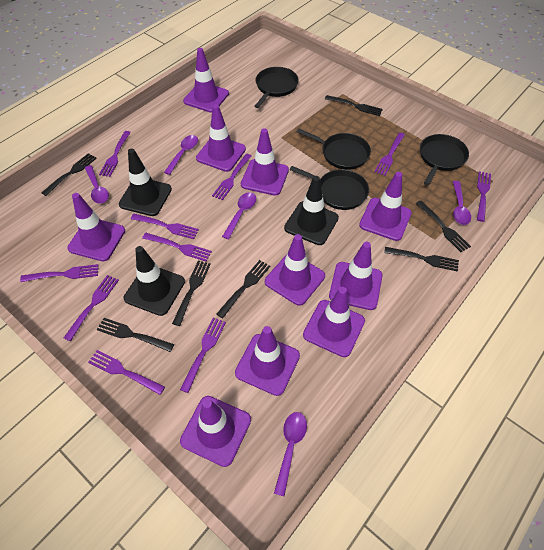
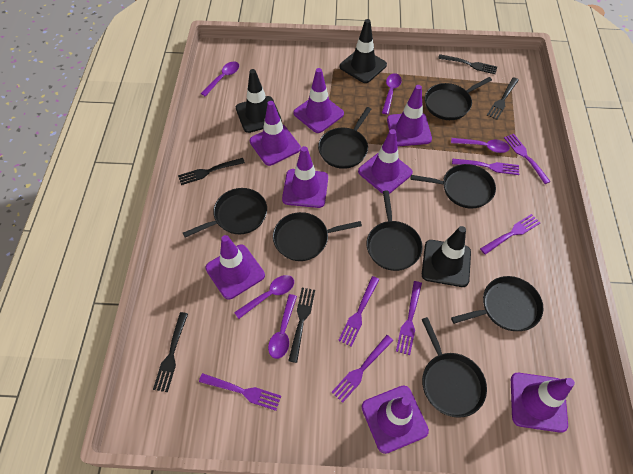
black fork: [42,153,97,196] [97,318,174,352] [172,260,211,326] [216,260,270,319] [325,95,383,116] [384,247,459,272] [416,201,471,252] = 7 -> [153,312,188,392] [178,158,245,185] [288,288,315,363] [438,54,497,74] [487,77,519,120] = 5
black pan: [255,67,299,108] [290,166,369,210] [297,128,371,170] [420,134,469,186] = 4 -> [183,188,267,237] [273,212,362,261] [318,107,371,169] [366,191,422,271] [411,164,496,209] [421,317,487,418] [425,77,492,120] [451,276,543,331] = 8
purple fork: [20,264,99,282] [64,275,119,341] [88,350,165,395] [99,131,131,177] [131,214,199,239] [142,233,212,262] [180,318,226,393] [212,154,252,200] [374,132,405,176] [477,171,491,222] = 10 -> [199,373,281,411] [331,335,393,403] [338,276,380,347] [396,281,422,355] [452,159,519,175] [480,214,540,255] [504,134,551,184] = 7
purple traffic cone: [67,193,125,261] [180,396,251,467] [183,48,229,112] [196,104,246,172] [235,326,300,396] [241,128,289,196] [265,234,325,306] [303,287,365,357] [329,242,382,310] [359,172,412,241] = 10 -> [205,235,265,300] [250,101,301,166] [282,146,328,208] [293,68,344,133] [358,129,413,194] [362,385,429,454] [387,85,432,146] [511,373,575,433] = 8

